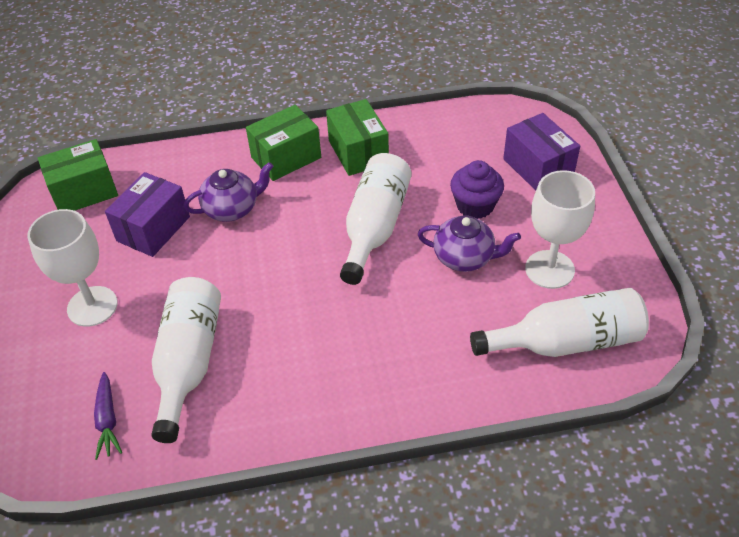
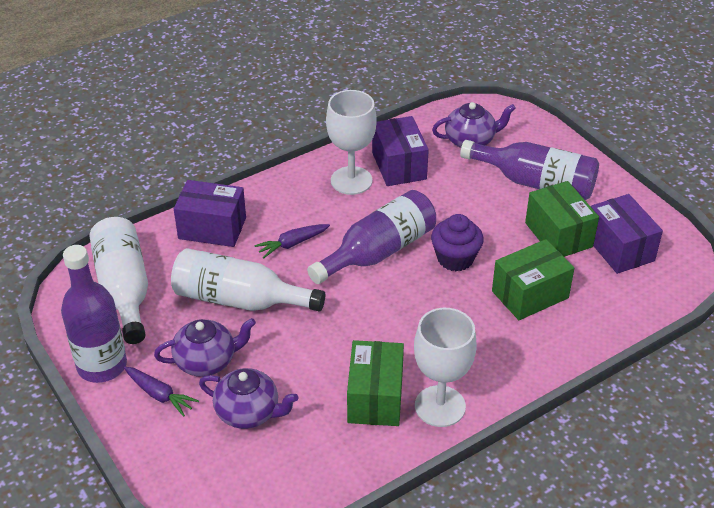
purple bottle: none = 0 -> [61,245,127,383] [307,190,436,284] [460,140,599,200] = 3
purple box: [105,172,190,257] [503,113,580,191] = 2 -> [174,180,246,247] [372,116,429,186] [591,194,663,274] = 3
purple carrot: [94,372,122,460] = 1 -> [124,367,199,417] [254,224,330,258] = 2
purple teapot: [184,162,273,222] [418,215,521,272] = 2 -> [154,318,256,377] [199,368,299,429] [432,102,516,148] = 3
white bottle: [151,277,221,443] [340,153,412,285] [470,288,649,357] = 3 -> [89,217,148,344] [171,248,325,311] = 2

